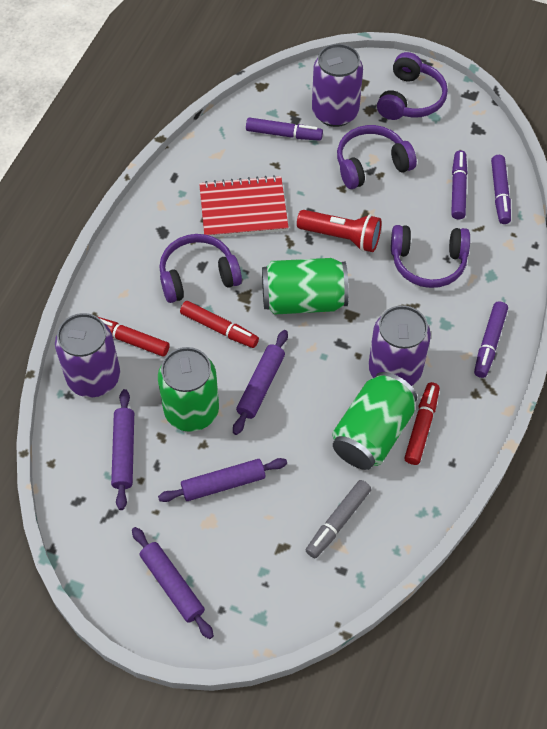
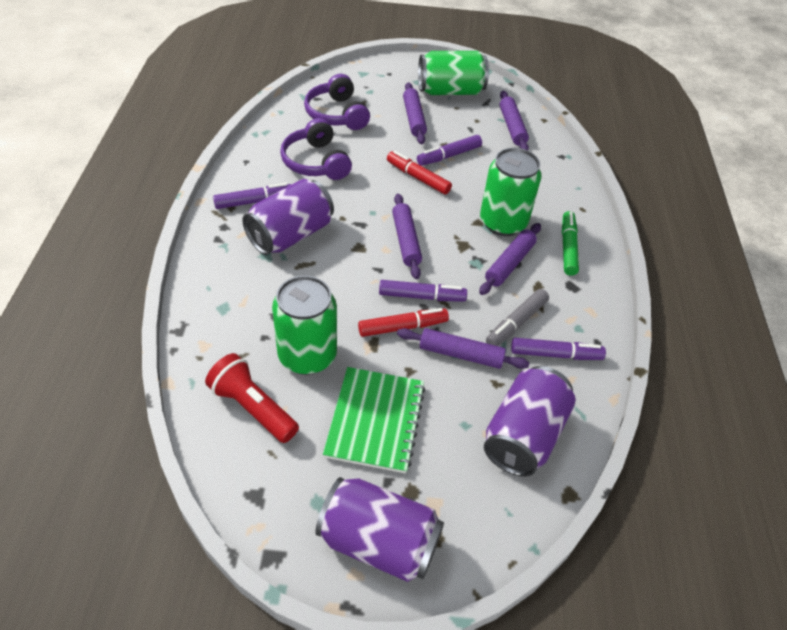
green marker: none = 0 -> [562,211,579,276] = 1
green notebook: none = 0 -> [323,367,425,474] = 1
purple headphones: [159,234,242,303] [337,125,417,189] [377,52,448,120] [391,225,470,288] = 4 -> [280,118,352,180] [304,74,370,130] = 2
purple rolling pin: [111,389,134,510] [132,527,214,639] [158,458,287,502] [233,330,288,435] = 4 -> [392,194,422,279] [397,328,529,369] [403,82,427,144] [479,223,541,295] [500,91,529,150] = 5
red marker: [98,317,170,357] [180,301,259,348] [405,382,440,465] = 3 -> [358,308,449,337] [387,151,452,194] = 2
red notebook: [199,175,289,237] = 1 -> none = 0

